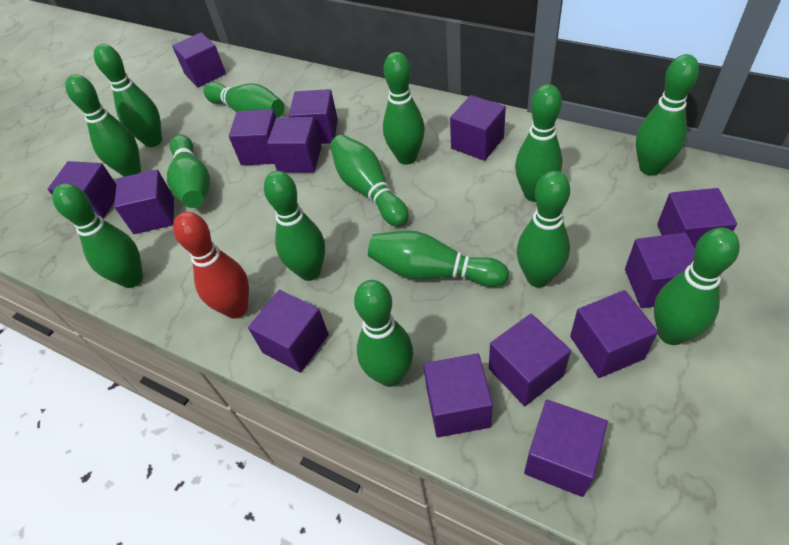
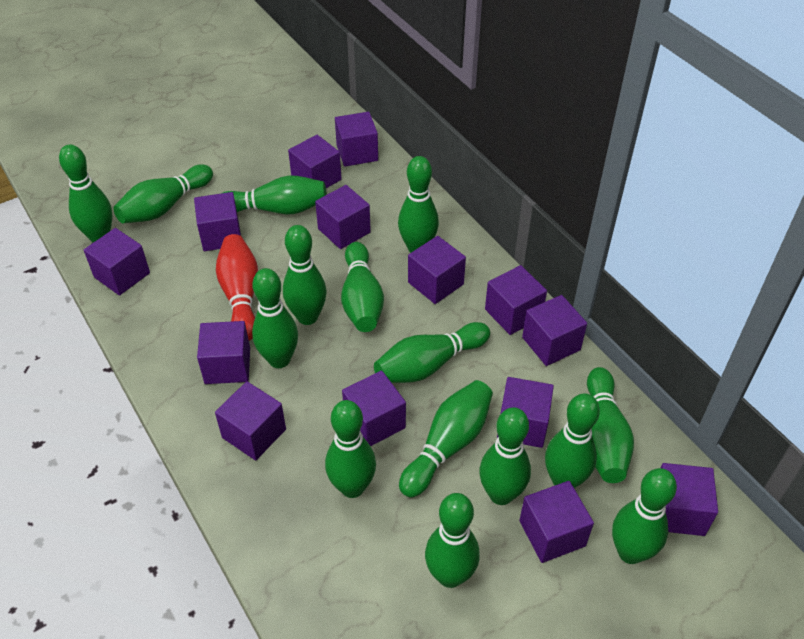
green bowling pin: [52,183,143,288] [65,74,141,177] [94,44,162,147] [167,135,210,208] [204,82,284,117] [264,171,325,281] [330,135,409,227] [354,280,413,387] [368,230,509,287] [383,52,425,165] [515,84,562,202] [517,171,570,287] [636,54,699,176] [654,227,740,345] = 14 -> [59,145,112,243] [113,164,213,223] [223,175,327,214] [252,268,298,368] [283,225,327,325] [325,400,376,498] [341,242,384,332] [374,322,490,383] [398,156,439,253] [399,380,493,497] [425,493,480,588] [479,407,531,505] [545,393,600,488] [587,367,634,483] [612,468,677,564] = 15

